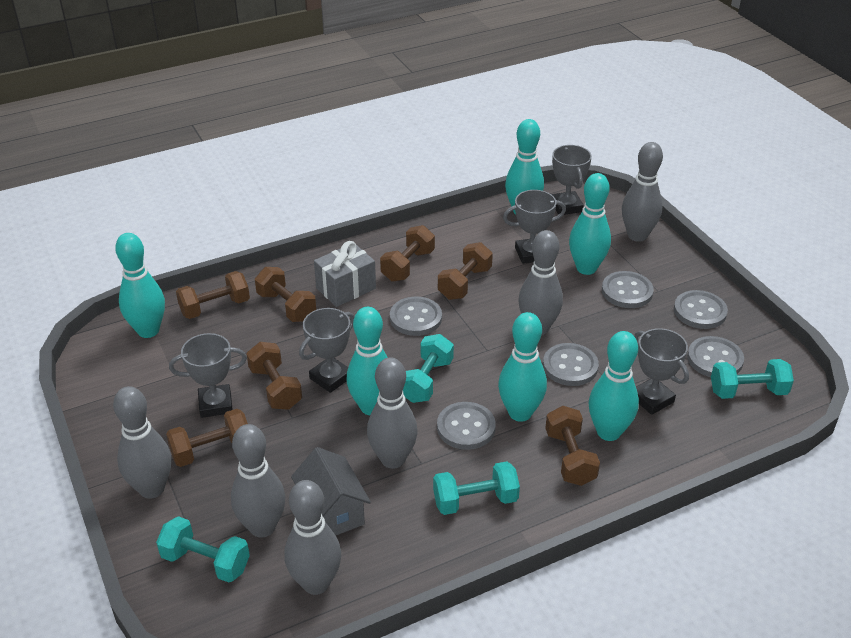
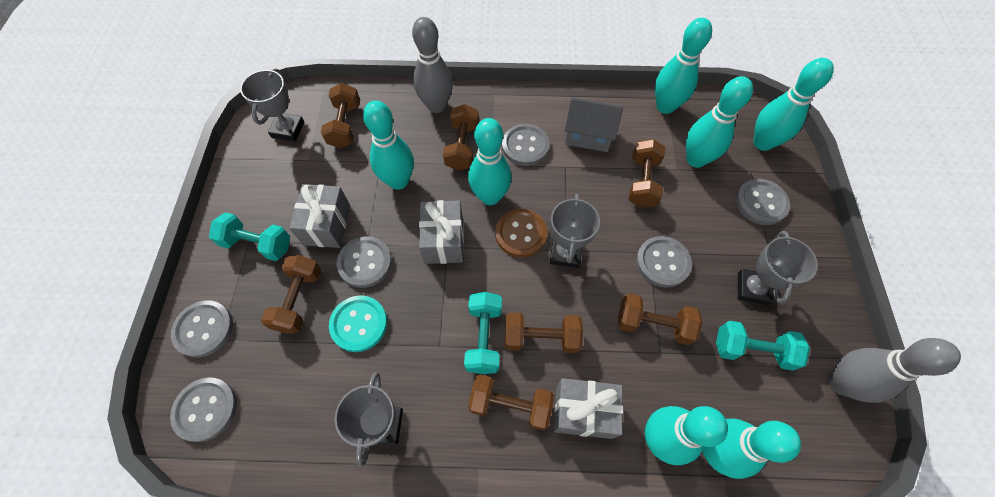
brown button: none = 0 -> [495,209,547,258] = 1
grey bowling pin: [113,386,171,499] [231,424,285,538] [285,480,341,595] [367,357,418,469] [518,230,563,335] [622,142,663,242] = 6 -> [412,17,453,113] [829,338,961,403] = 2
grey gift: [314,241,376,307] = 1 -> [289,184,350,248] [419,200,464,264] [554,378,623,439] = 3
grey trophy: [169,333,247,418] [299,308,354,393] [503,190,566,264] [551,145,592,215] [634,328,689,415] = 5 -> [240,68,304,142] [335,372,403,467] [550,194,600,268] [738,231,818,305] = 4
turquoise bowling pin: [115,233,165,338] [347,307,388,415] [498,312,547,422] [505,119,544,215] [569,173,611,275] [589,331,639,441] = 6 -> [363,100,414,190] [468,118,512,205] [645,406,728,465] [655,18,712,114] [686,76,753,168] [702,418,801,479] [753,58,834,151] = 7
turquoise button: none = 0 -> [329,295,387,352] = 1
turquoise dumbbell: [156,516,250,582] [403,334,454,403] [433,461,520,515] [711,359,794,399] = 4 -> [209,212,290,261] [464,292,502,374] [716,321,810,371] = 3

